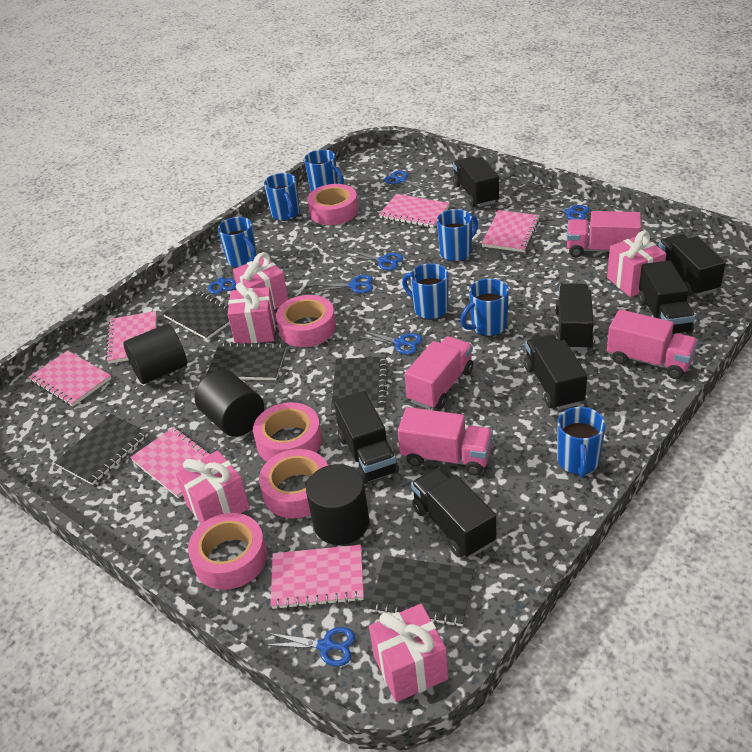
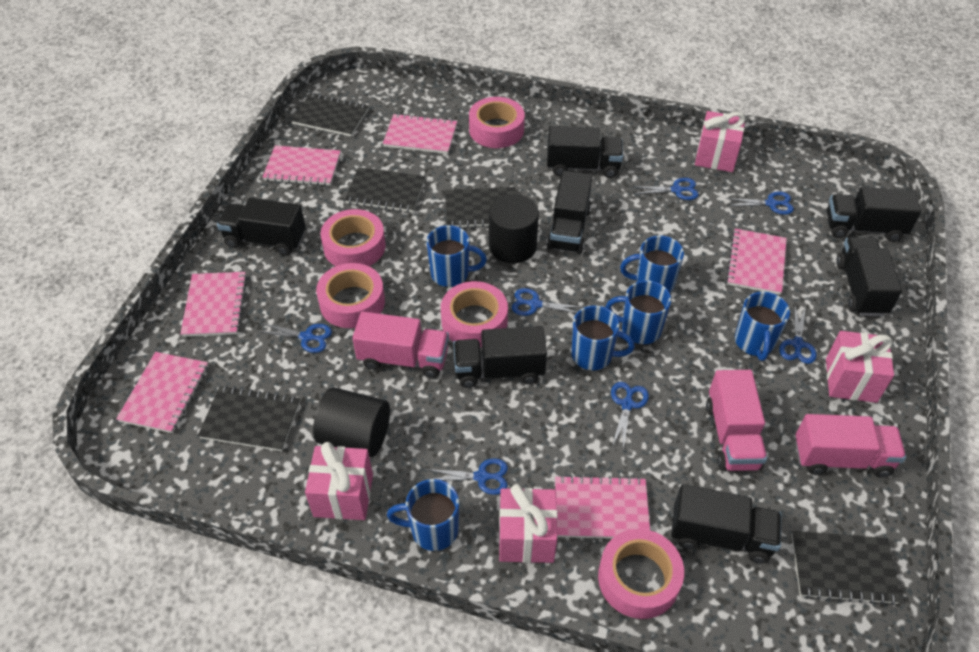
black cylinder: [123,324,187,384] [195,369,264,437] [306,464,369,545] = 3 -> [313,387,390,457] [489,194,539,263] = 2
blue mug: [218,217,257,268] [264,173,300,221] [304,149,344,192] [402,263,448,320] [437,209,478,262] [460,278,509,336] [557,407,606,478] = 7 -> [387,479,459,551] [427,225,487,287] [571,305,635,371] [605,280,671,345] [620,235,684,293] [735,292,790,361] = 6
pink gift: [176,450,250,524] [228,283,276,344] [233,252,289,310] [369,604,448,702] [607,231,666,297] = 5 -> [305,442,373,520] [499,484,558,563] [695,111,746,172] [826,331,894,403] = 4
pink truck: [398,407,493,476] [405,336,474,410] [567,211,641,257] [607,309,698,379] = 4 -> [352,312,449,378] [706,370,767,471] [795,414,906,478] = 3

